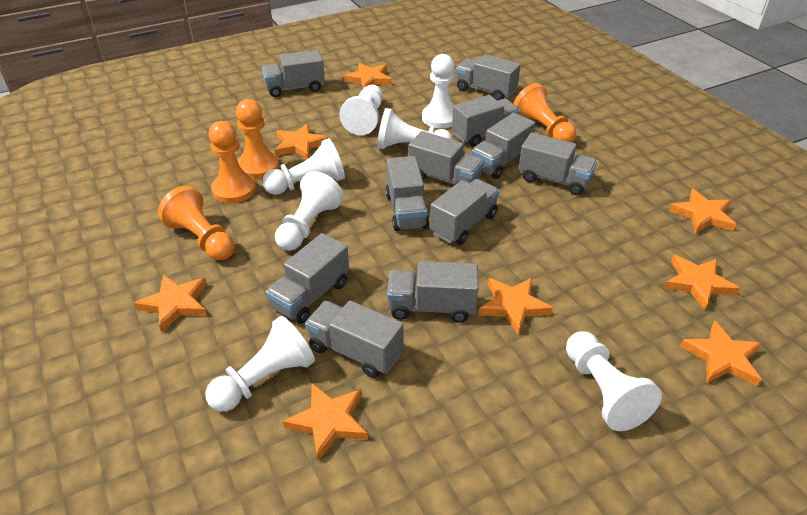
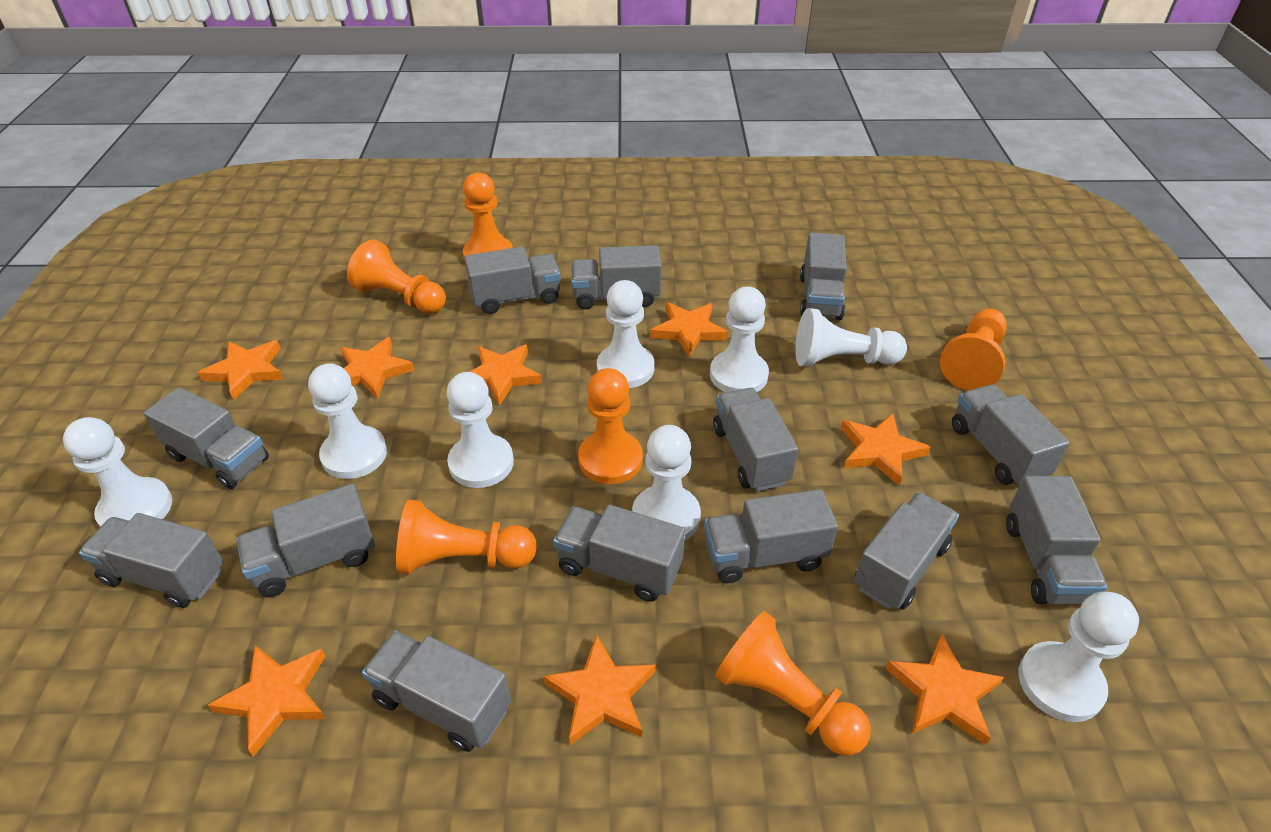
grey truck: [262,50,325,97] [266,233,349,324] [305,301,403,378] [386,156,429,231] [387,261,478,323] [408,131,484,185] [430,179,500,245] [452,95,520,146] [456,54,521,101] [471,113,535,179] [519,133,597,195] = 11 -> [79,513,224,608] [144,387,269,489] [236,484,375,597] [362,630,511,752] [464,246,561,314] [553,505,685,602] [571,245,662,309] [704,489,838,583] [713,388,798,491] [800,232,847,320] [854,492,959,610] [952,384,1070,486] [1006,476,1107,605] = 13
orange pawn: [158,186,235,260] [209,121,256,203] [236,99,279,179] [513,83,576,143] = 4 -> [347,240,446,314] [396,500,537,574] [463,172,513,261] [578,368,643,484] [715,611,871,756] [940,309,1007,390] = 6
white pawn: [205,316,315,412] [262,138,345,195] [275,171,343,251] [339,85,383,135] [377,108,453,149] [422,54,455,128] [566,331,662,431] = 7 -> [63,417,172,527] [308,363,387,479] [447,372,514,488] [597,280,655,388] [632,425,701,541] [710,287,769,392] [795,308,907,367] [1018,591,1139,722] = 8

